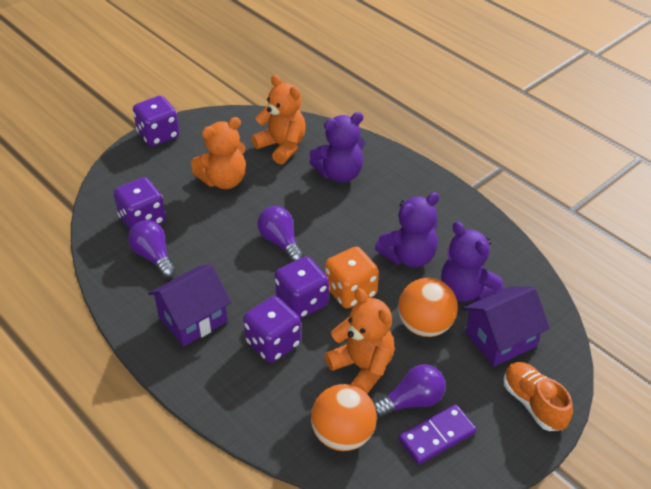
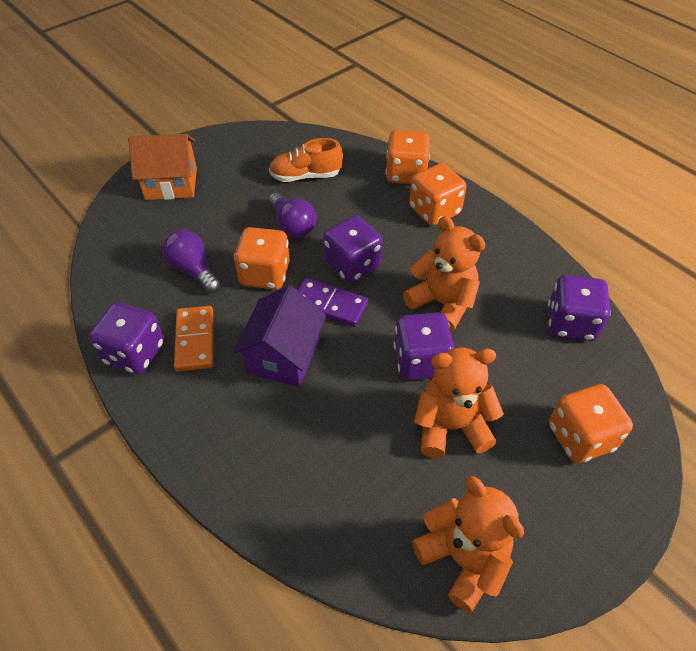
orange ball: [311,384,377,451] [398,278,458,337] = 2 -> none = 0
orange dice: [325,247,379,308] = 1 -> [234,227,290,290] [385,130,430,184] [409,163,466,226] [549,384,633,463] = 4
orange domino: none = 0 -> [174,306,213,371] = 1
orange house: none = 0 -> [128,134,197,200] = 1
purple house: [148,264,232,347] [463,286,550,367] = 2 -> [233,285,326,387] = 1
purple light bulb: [128,220,176,278] [257,206,304,262] [373,364,446,418] = 3 -> [162,230,220,293] [268,193,316,238] = 2
purple teddy bear: [309,112,365,183] [375,192,440,268] [441,221,504,302] = 3 -> none = 0

